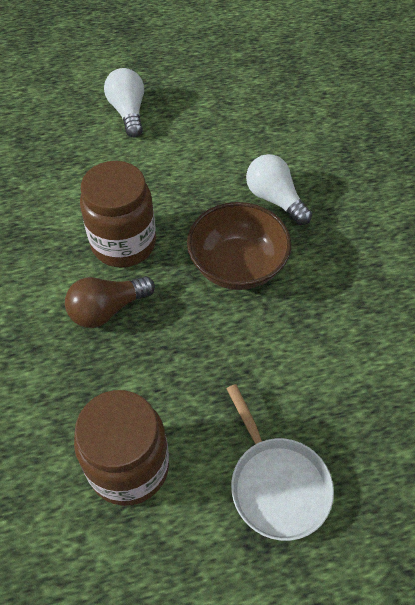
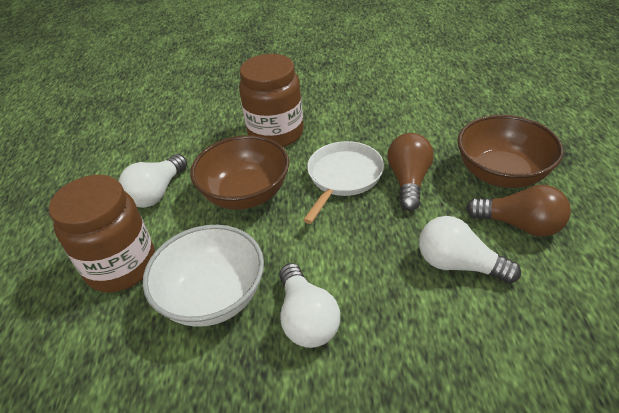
brown bowl: [187,202,291,290] = 1 -> [190,135,289,210] [457,115,563,188] = 2
brown light bulb: [65,276,155,328] = 1 -> [387,133,434,211] [466,185,571,237] = 2
white bowl: none = 0 -> [143,225,264,327] = 1
white light bulb: [104,68,144,137] [246,154,312,225] = 2 -> [119,154,187,208] [280,263,340,348] [419,216,521,284] = 3

